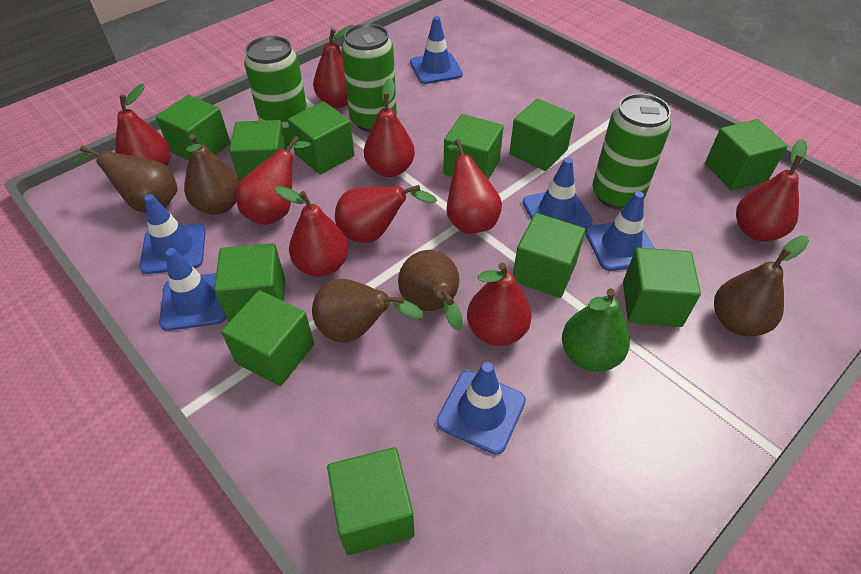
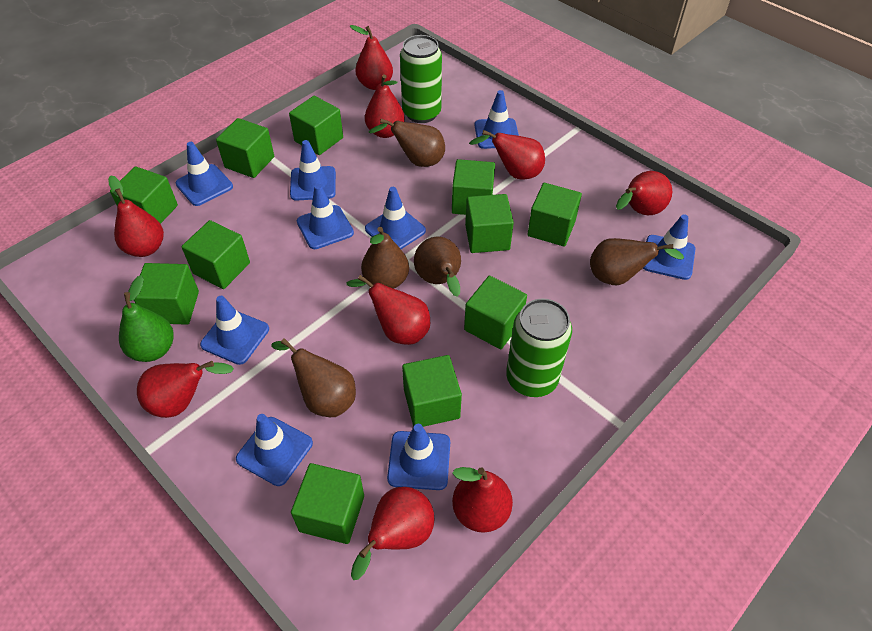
blue traffic cone: [139,194,206,274] [159,248,226,331] [410,16,463,84] [437,362,526,455] [522,158,593,228] [585,191,655,271] = 6 -> [176,142,233,206] [200,296,269,365] [236,414,313,486] [290,140,336,201] [297,184,354,249] [365,187,426,249] [387,424,450,490] [475,90,519,149] [643,215,695,280] = 9
green can: [244,36,307,146] [341,23,397,132] [593,93,671,210] = 3 -> [400,35,442,123] [506,299,572,397] = 2

